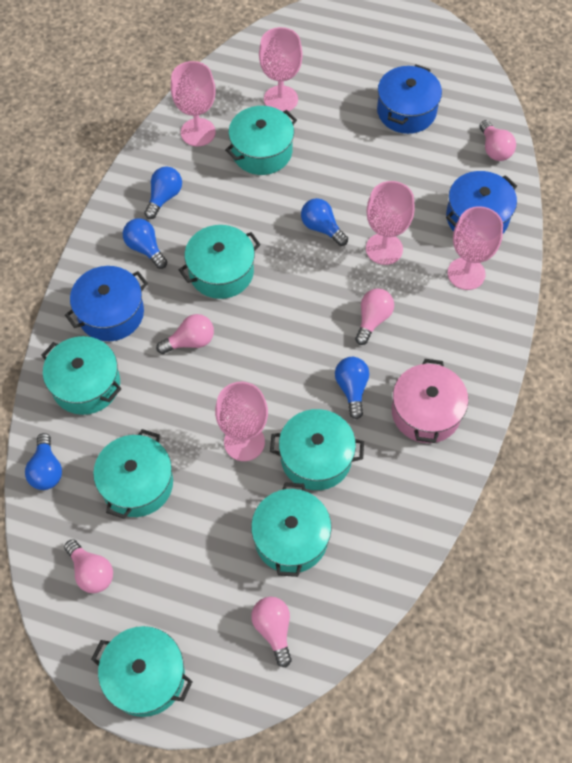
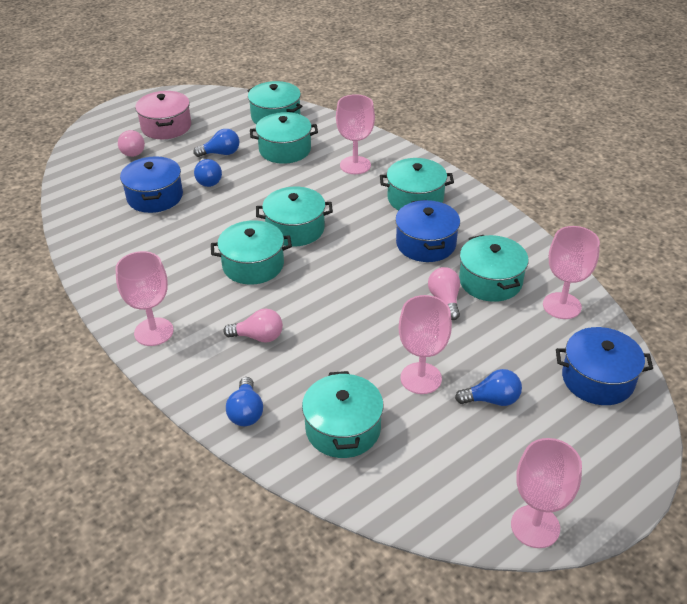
blue light bulb: [25,433,62,490] [123,218,167,269] [144,166,182,219] [301,198,348,246] [335,357,369,419] = 5 -> [193,129,239,157] [194,158,222,187] [226,377,263,426] [455,369,522,406] = 4
pink light bulb: [64,539,113,593] [156,314,214,354] [251,597,292,667] [355,288,394,345] [479,120,516,161] = 5 -> [118,130,145,157] [223,309,283,342] [428,267,460,320] = 3

